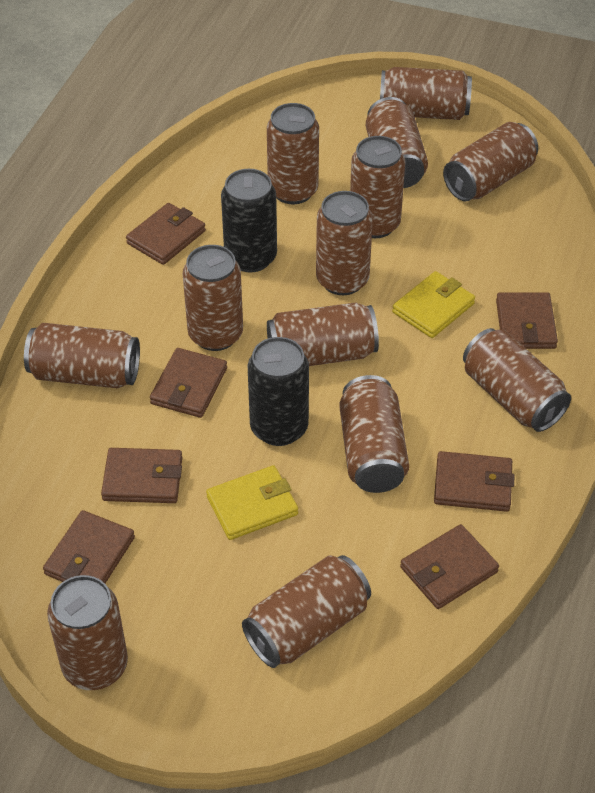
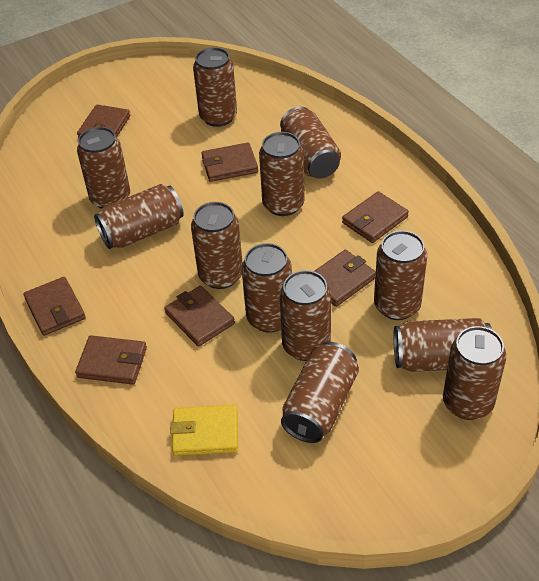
black can: [221,169,277,273] [248,337,309,446] = 2 -> none = 0
brown can: [24,323,140,388] [47,575,128,690] [183,245,243,351] [242,555,371,668] [267,103,319,204] [267,302,379,366] [316,191,373,295] [339,375,409,493] [350,136,405,238] [366,97,428,188] [380,67,472,120] [443,122,538,201] [463,328,571,432] = 13 -> [77,127,130,209] [94,184,184,249] [191,202,242,289] [193,47,237,127] [242,243,292,333] [259,132,305,216] [280,106,341,179] [280,270,331,361] [281,342,359,443] [374,231,427,320] [393,318,492,372] [443,326,507,420] = 12
yellow wallet: [206,465,298,540] [392,271,475,338] = 2 -> [170,405,238,456] = 1

